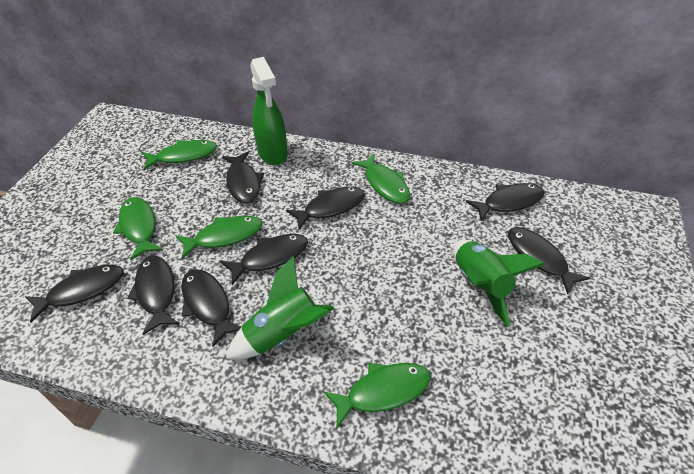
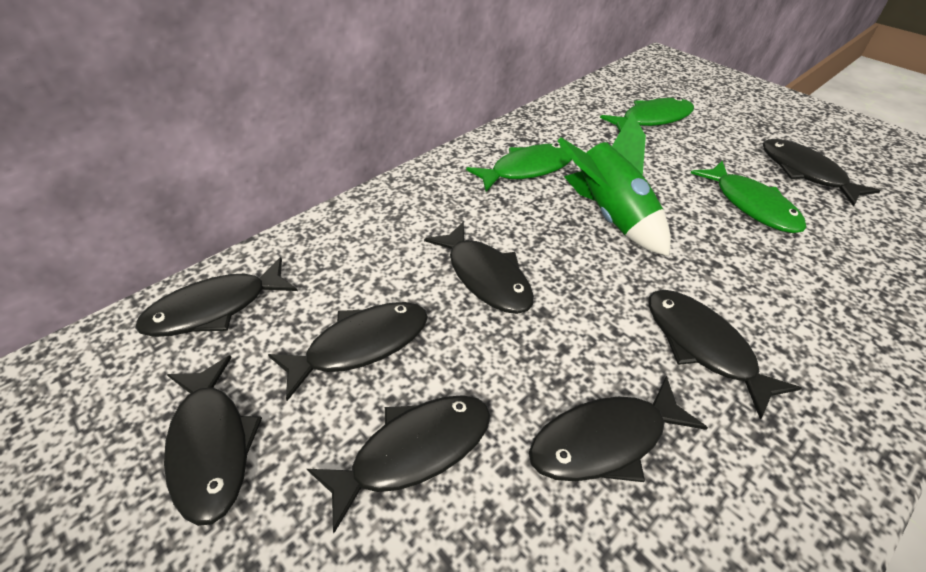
green fish: [113,197,163,260] [142,140,217,170] [176,216,262,259] [323,363,431,428] [352,153,410,204] = 5 -> [466,144,572,192] [600,97,694,131] [691,161,807,233] = 3
green rocket: [226,256,335,360] [453,240,545,327] = 2 -> [557,112,671,256] = 1
green spray bottle: [250,57,288,165] = 1 -> none = 0

